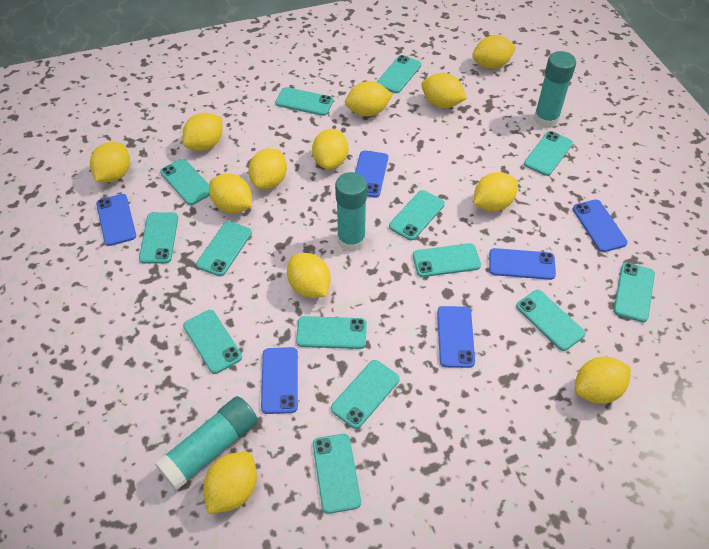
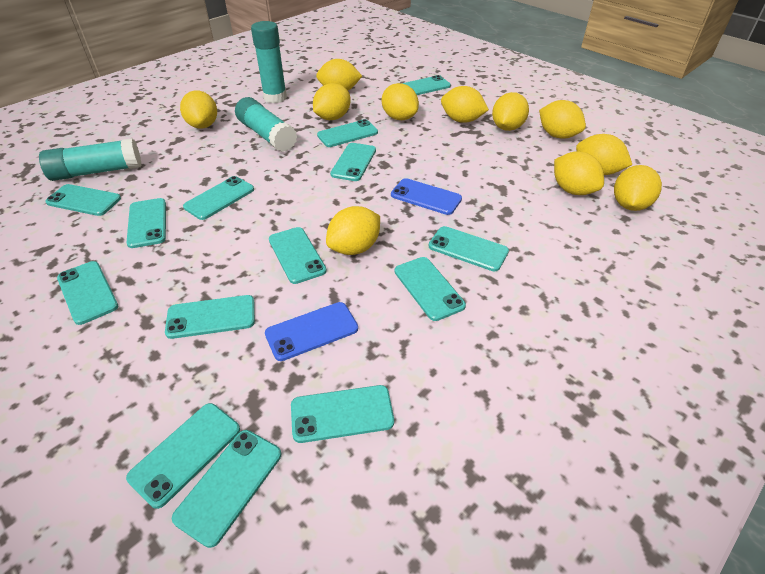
blue phone: [96,194,136,246] [261,347,298,414] [355,151,388,198] [437,306,475,368] [489,248,556,280] [573,199,628,252] = 6 -> [265,302,358,361] [391,178,462,215] = 2
yellow lemon: [90,142,130,183] [182,113,222,151] [203,452,257,514] [209,174,252,213] [248,148,287,189] [287,253,331,298] [312,129,348,169] [345,81,393,116] [421,73,467,108] [472,35,516,69] [474,172,518,211] [575,357,631,404] = 12 -> [180,90,217,129] [313,83,351,120] [316,59,362,90] [326,206,380,255] [382,83,419,120] [441,86,489,123] [492,92,529,131] [539,100,586,139] [554,151,604,195] [576,134,632,175] [614,165,662,211] = 11

